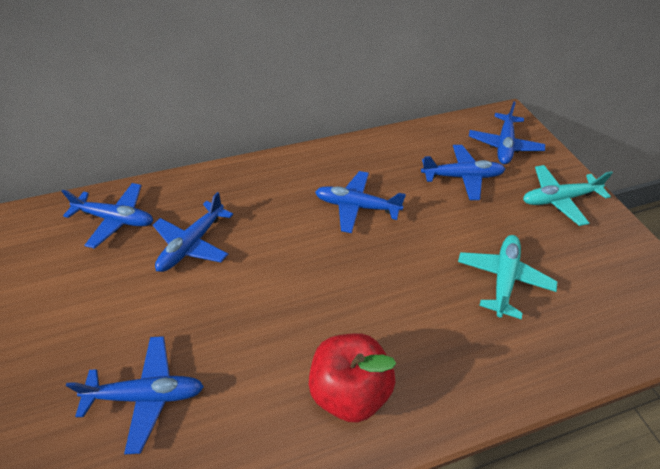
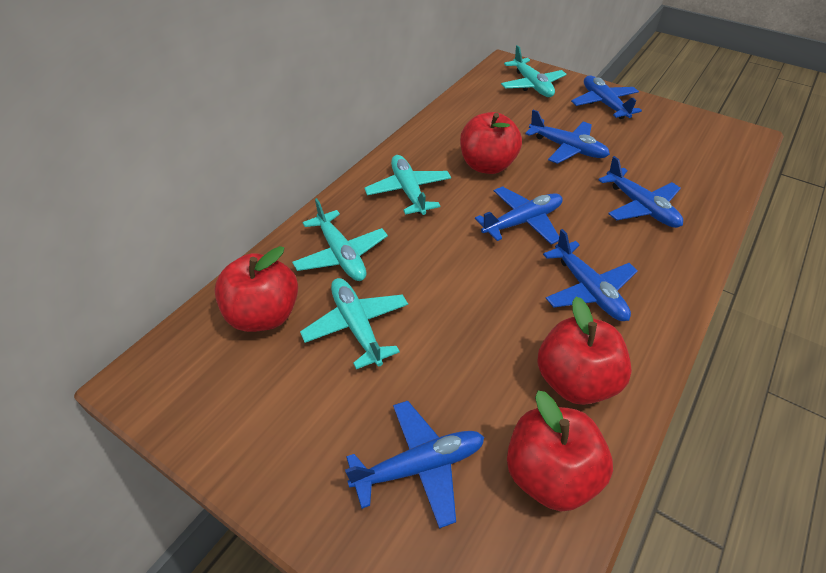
red apple: [309,333,397,423] = 1 -> [214,246,298,332] [460,112,522,174] [507,391,613,512] [537,297,632,405] = 4
turquoise plane: [458,235,557,319] [523,165,613,226] = 2 -> [292,198,388,281] [300,278,408,369] [364,155,451,215] [501,45,567,97] = 4

